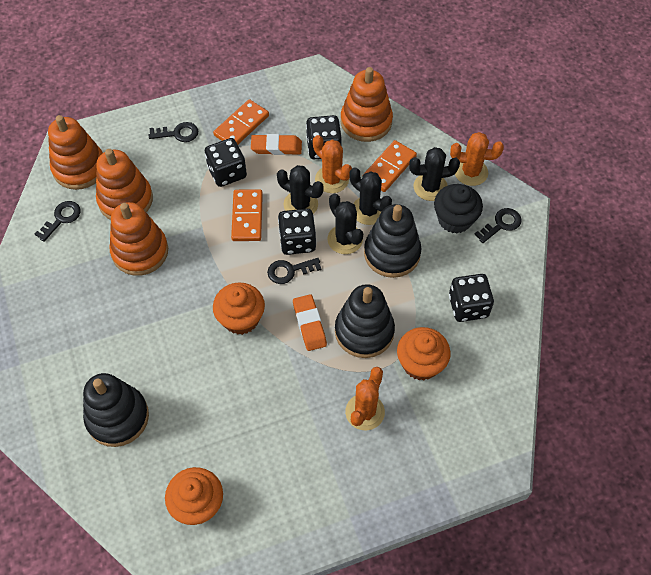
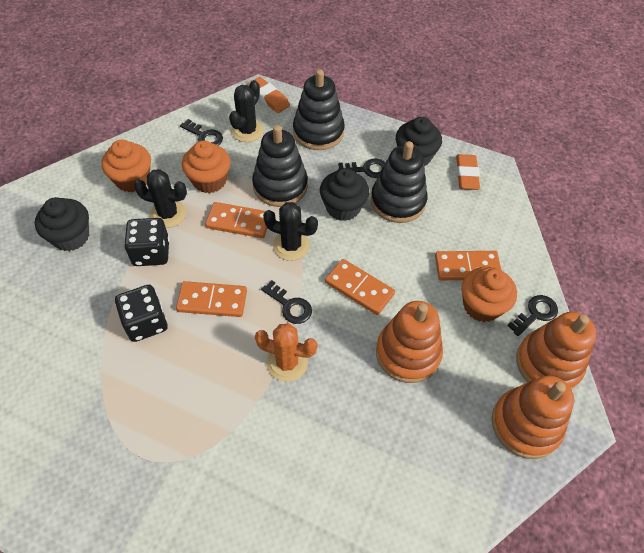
black cactus: [277,165,324,214] [327,193,363,254] [349,167,392,225] [409,147,460,201] = 4 -> [134,169,187,228] [229,80,264,142] [263,202,318,261] = 3
black cupcake: [434,184,483,234] = 1 -> [35,197,89,251] [320,168,369,221] [396,117,442,167] = 3
black dice: [205,138,247,187] [278,209,316,255] [306,115,342,159] [449,274,494,322] = 4 -> [115,285,168,342] [124,218,169,266] = 2
orange cactus: [313,135,352,193] [345,367,385,430] [450,132,504,186] = 3 -> [255,323,318,382] = 1
orange domino: [213,99,269,145] [231,189,263,241] [362,140,417,192] = 3 -> [176,281,247,317] [205,202,267,238] [325,259,395,315] [435,251,502,280] = 4
orange stacking toy: [48,115,103,190] [96,149,153,220] [110,202,168,276] [341,67,393,142] = 4 -> [376,301,443,383] [492,376,574,459] [516,312,597,390] = 3

